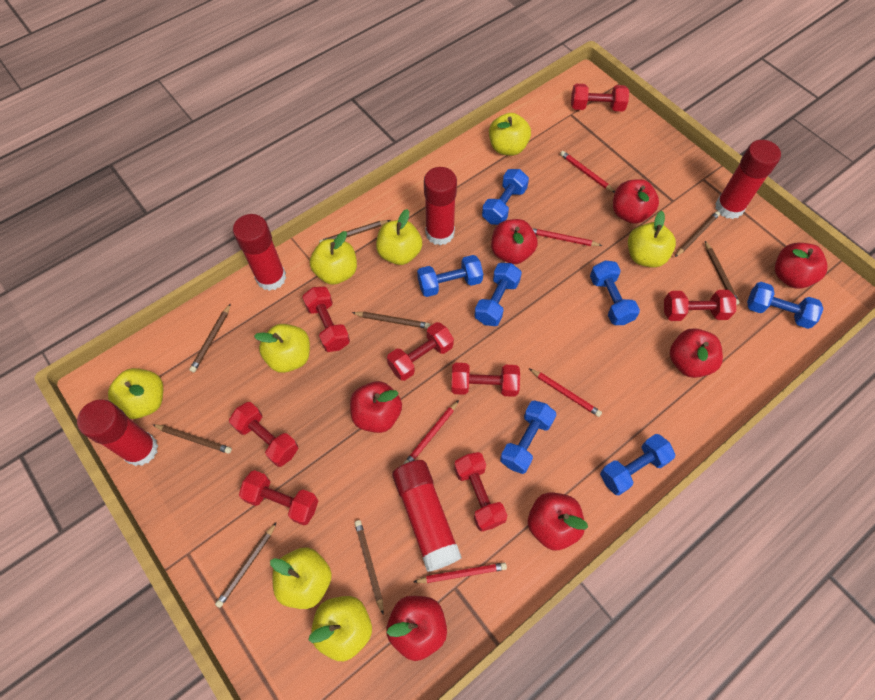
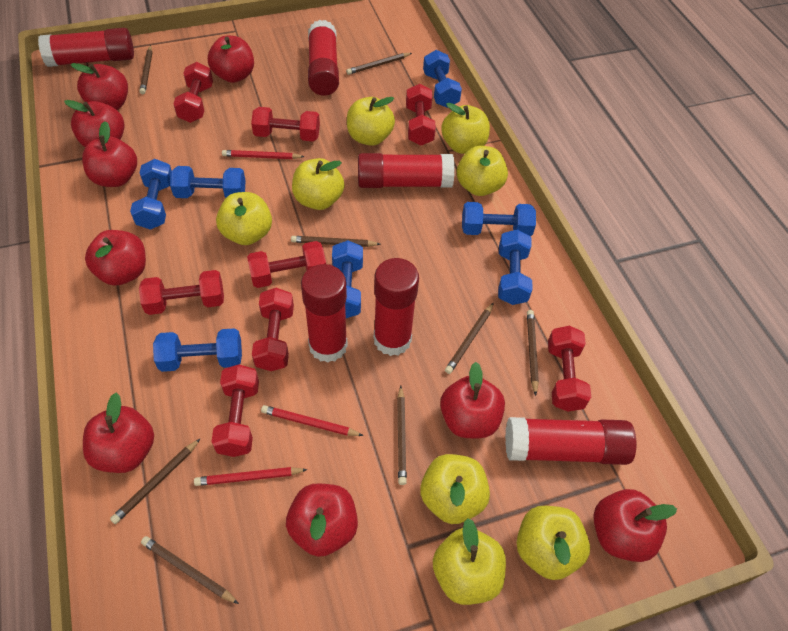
red apple: [350,381,402,433] [386,596,447,661] [491,219,538,264] [528,492,588,550] [613,179,659,224] [670,328,723,378] [775,243,828,289] = 7 -> [64,100,125,147] [71,63,128,110] [82,121,137,187] [83,393,154,473] [85,230,146,286] [208,36,254,83] [286,483,358,557] [440,362,505,438] [593,489,677,562] = 9
red glue stick: [77,400,158,466] [233,214,286,291] [392,460,462,572] [424,167,457,246] [715,140,781,219] = 5 -> [38,28,134,67] [301,264,348,363] [308,20,339,96] [358,153,455,188] [374,258,419,356] [505,417,637,465] = 6
red pencil: [404,400,459,464] [413,562,507,583] [530,369,602,417] [532,228,602,246] [560,151,615,193] = 5 -> [194,467,308,486] [222,150,305,159] [261,405,364,436] = 3

